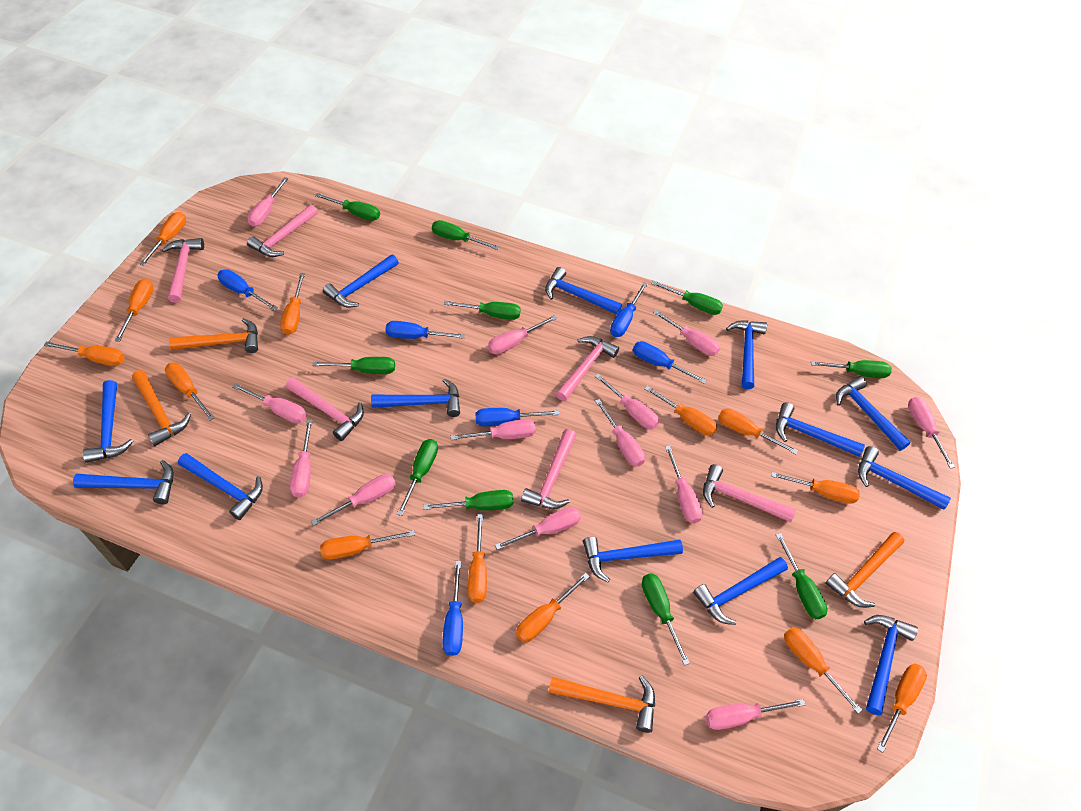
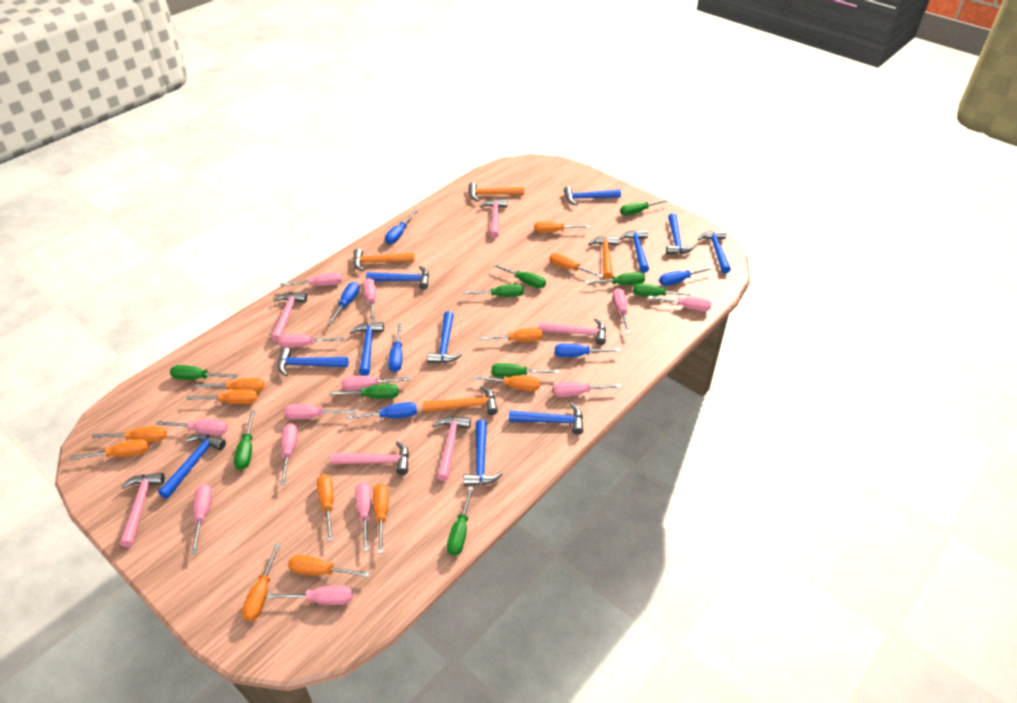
blue hammer: [73,460,174,504] [82,380,133,463] [178,453,263,520] [323,254,399,308] [371,379,460,417] [545,267,622,315] [583,537,683,582] [693,557,788,625] [726,320,767,389] [776,402,865,457] [836,376,911,451] [858,446,951,510] [864,615,918,715] = 13 -> [158,434,226,499] [278,348,349,376] [350,322,384,376] [366,266,429,290] [427,311,462,363] [464,420,503,486] [509,403,583,435] [564,186,621,206] [619,230,649,273] [666,213,696,254] [698,230,731,274] = 11
orange screwdriver: [44,342,125,366] [115,279,153,342] [139,212,186,266] [165,363,215,420] [280,273,305,335] [320,530,415,560] [468,514,487,603] [516,573,590,642] [644,386,717,436] [718,408,798,454] [771,472,860,504] [784,627,862,714] [877,664,927,753] = 13 -> [70,439,149,460] [91,426,167,442] [186,389,257,404] [195,378,265,392] [242,543,281,621] [288,555,370,577] [317,474,334,541] [373,483,389,554] [472,375,540,391] [478,328,543,342] [534,221,590,233] [549,253,603,278] = 12

